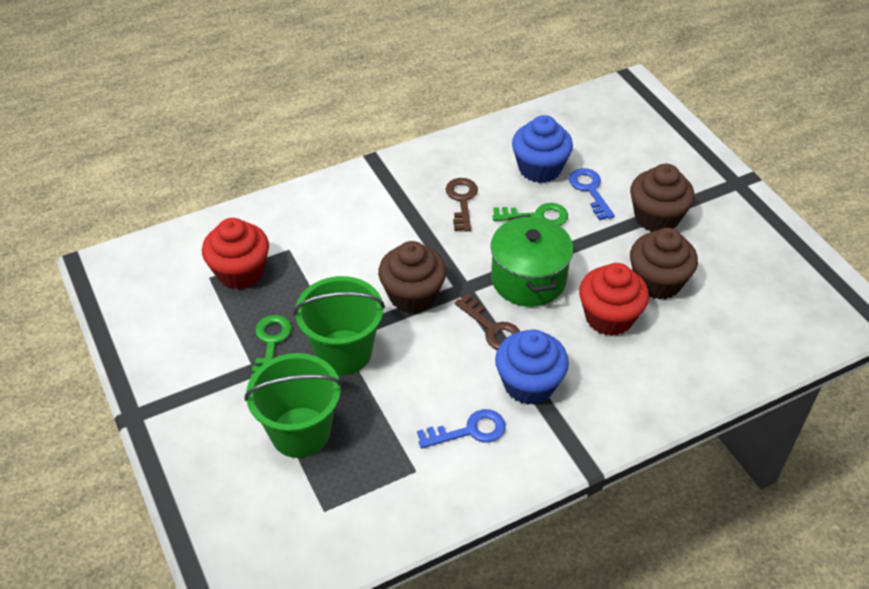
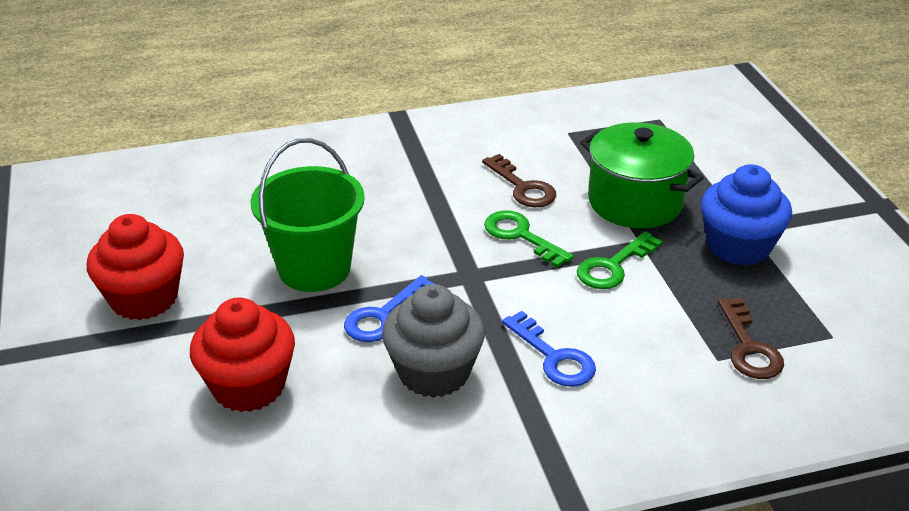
blue cupcake: [495,329,569,405] [512,115,573,183] = 2 -> [701,164,792,265] = 1
brown cupcake: [378,241,446,313] [630,164,695,232] [630,228,698,300] = 3 -> none = 0
green bucket: [245,353,342,458] [293,276,385,375] = 2 -> [251,138,365,292] = 1
grey cupcake: none = 0 -> [382,284,485,398] = 1

